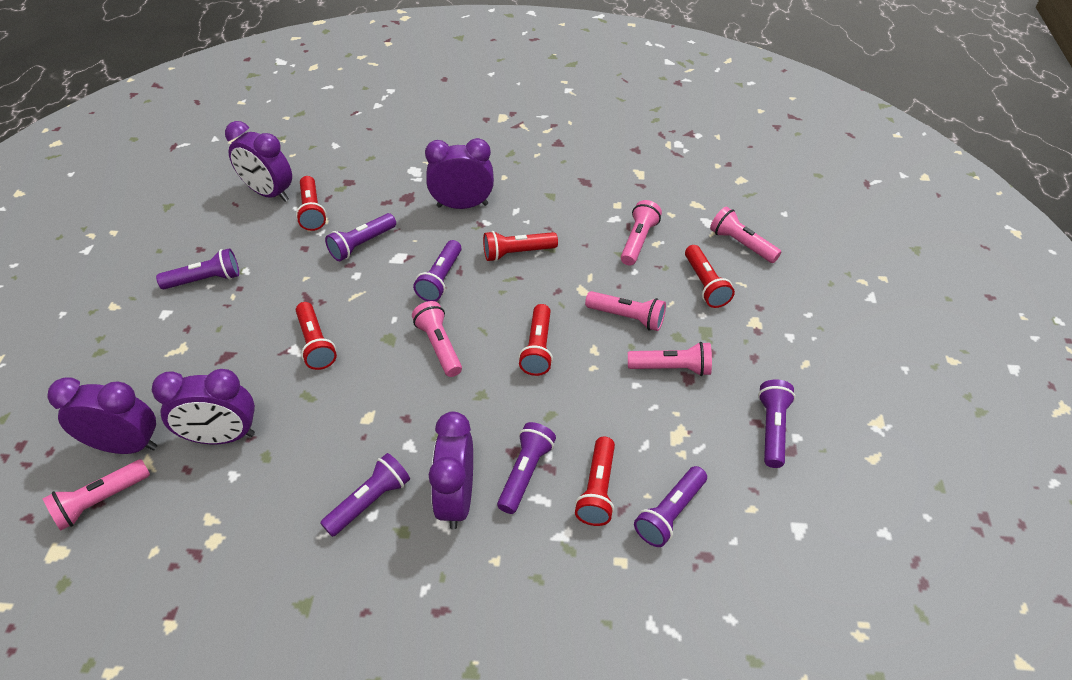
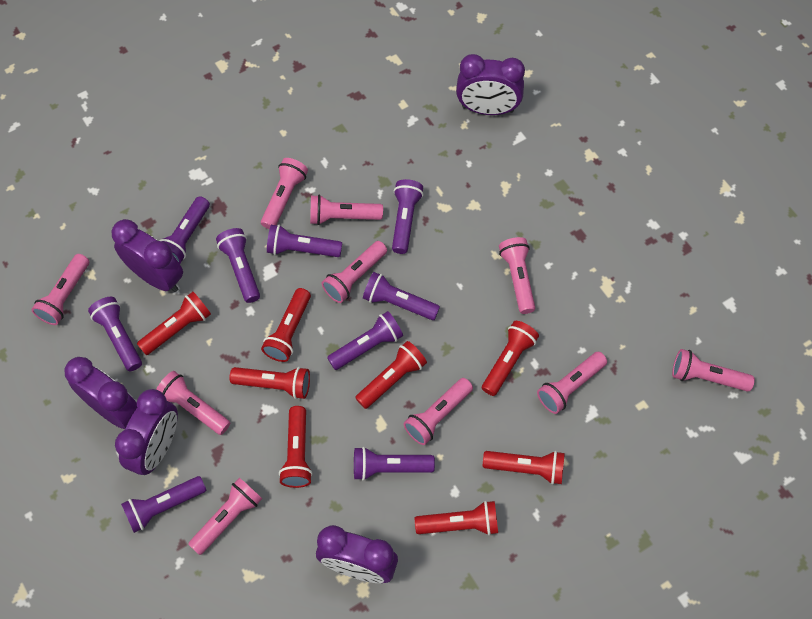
pink flashlight: [43,459,150,531] [412,301,462,377] [585,291,666,331] [621,200,662,265] [628,342,712,376] [710,207,781,263] = 6 -> [32,254,89,325] [156,371,230,435] [188,478,262,555] [261,158,308,229] [310,195,383,225] [322,241,387,303] [403,378,473,445] [499,237,535,314] [537,352,607,414] [672,349,755,392] = 10
purple flashlight: [156,248,239,289] [320,453,410,537] [325,213,396,261] [413,240,462,302] [497,422,556,514] [634,466,707,547] [758,379,795,468] = 7 -> [88,297,142,371] [121,476,206,533] [159,196,210,264] [216,228,260,303] [267,225,342,257] [327,311,403,370] [354,447,435,481] [363,272,440,320] [392,179,423,254] = 9
red flashlight: [296,176,327,231] [296,302,337,370] [483,231,558,262] [518,304,553,376] [575,437,615,526] [685,245,735,308] = 6 -> [137,292,211,355] [230,367,310,399] [261,288,311,362] [279,406,313,488] [355,341,427,409] [415,501,498,536] [482,321,539,396] [483,451,565,485] = 8

